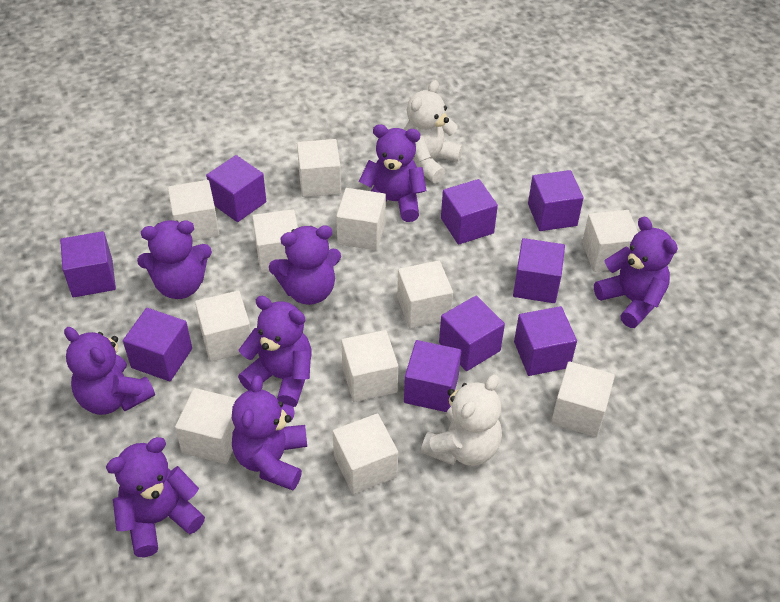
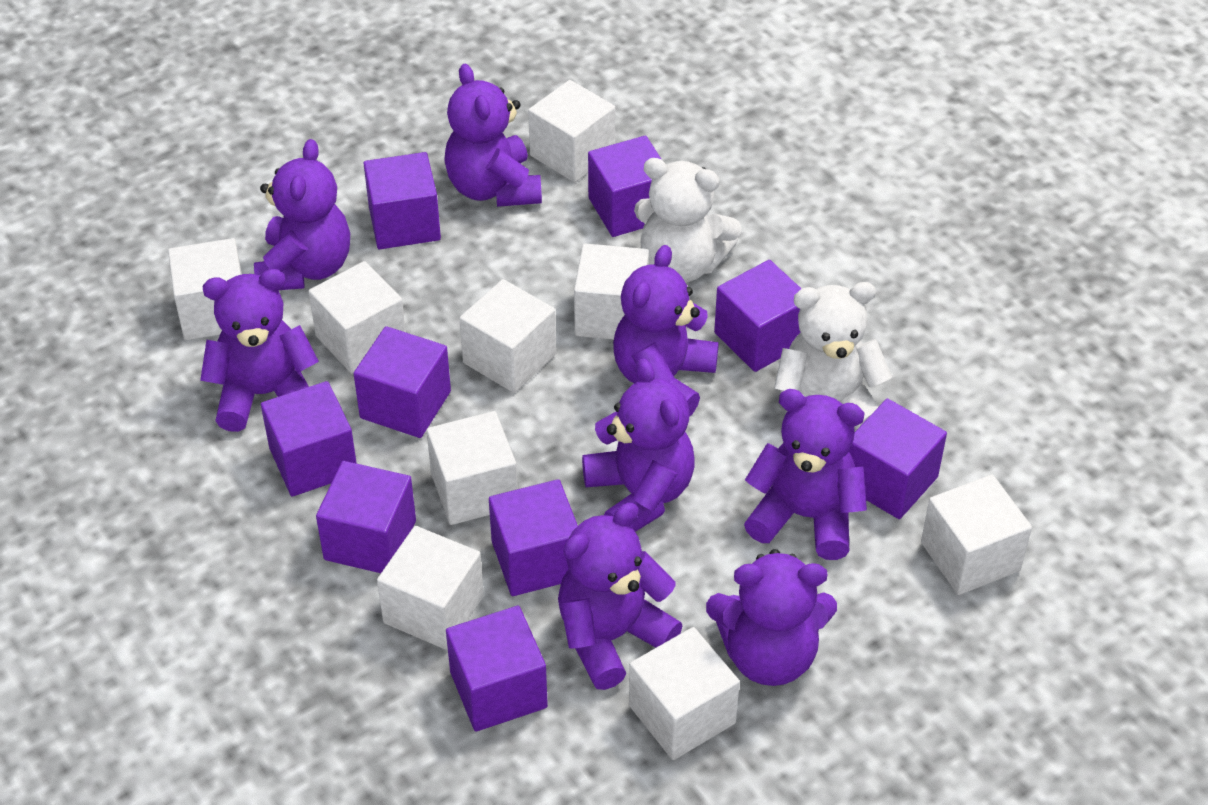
white cube: [168,180,219,241] [175,388,238,464] [195,291,251,362] [252,209,298,273] [297,139,341,197] [333,413,398,494] [336,188,386,250] [341,330,398,402] [397,260,453,329] [551,361,615,437] [582,210,638,272] = 11 -> [168,238,242,340] [309,261,406,374] [377,526,484,650] [427,411,518,525] [459,279,556,393] [528,80,615,182] [574,243,649,340] [629,627,740,760] [921,475,1032,595] = 9

